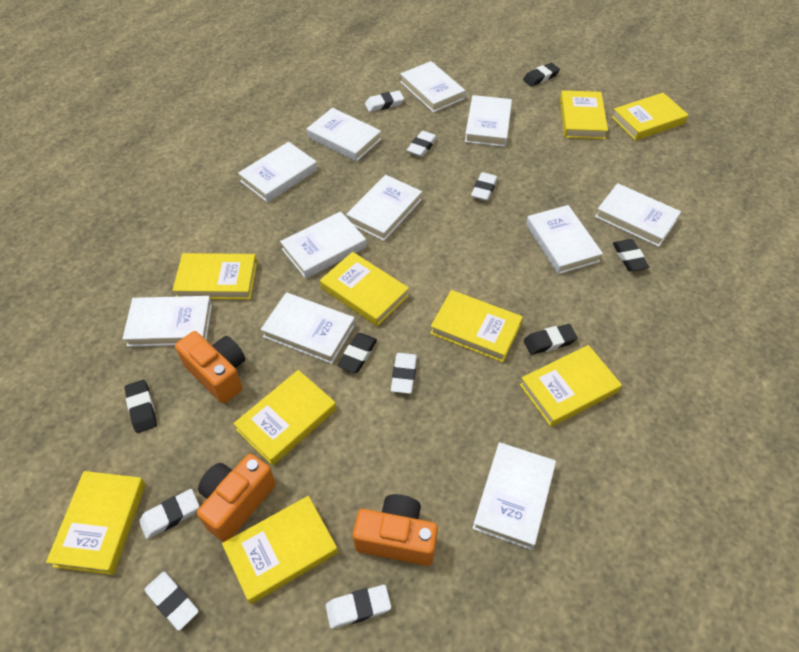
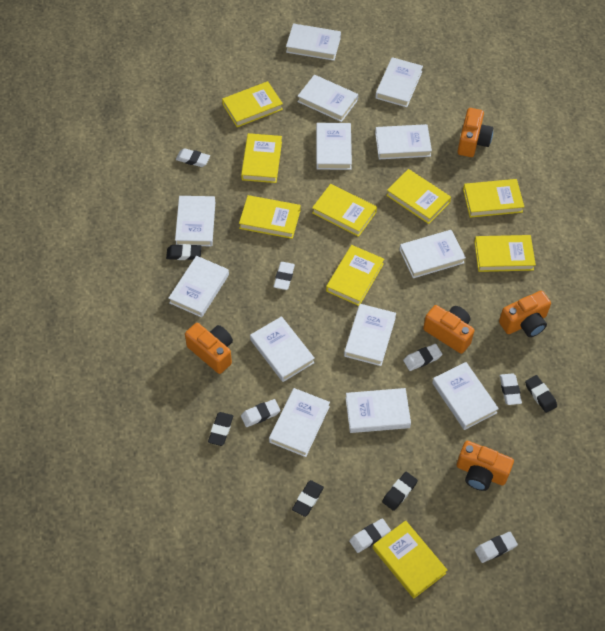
orange camera: [175,331,245,404] [197,454,276,542] [353,494,438,566] = 3 -> [185,323,233,374] [423,305,474,354] [457,441,514,491] [458,108,493,157] [499,291,551,337] = 5
white book: [122,296,212,347] [238,142,317,203] [261,292,355,364] [280,211,366,279] [307,108,381,162] [346,175,422,241] [400,61,465,112] [465,95,512,147] [472,442,556,550] [526,205,603,274] [595,183,681,247] = 11 -> [169,256,229,318] [175,196,215,246] [250,316,315,382] [269,388,330,457] [286,24,341,61] [298,75,358,122] [316,123,352,170] [344,304,396,366] [346,388,411,433] [375,57,423,107] [375,124,432,159] [400,230,466,278] [432,362,499,430] = 13

